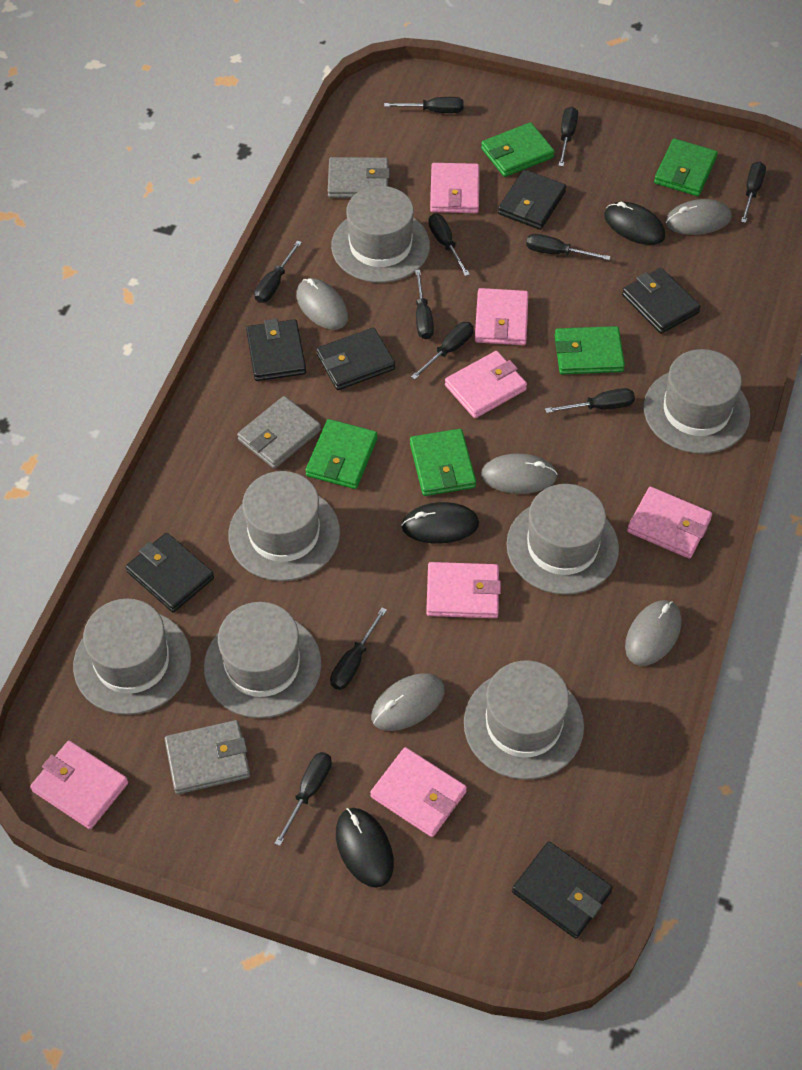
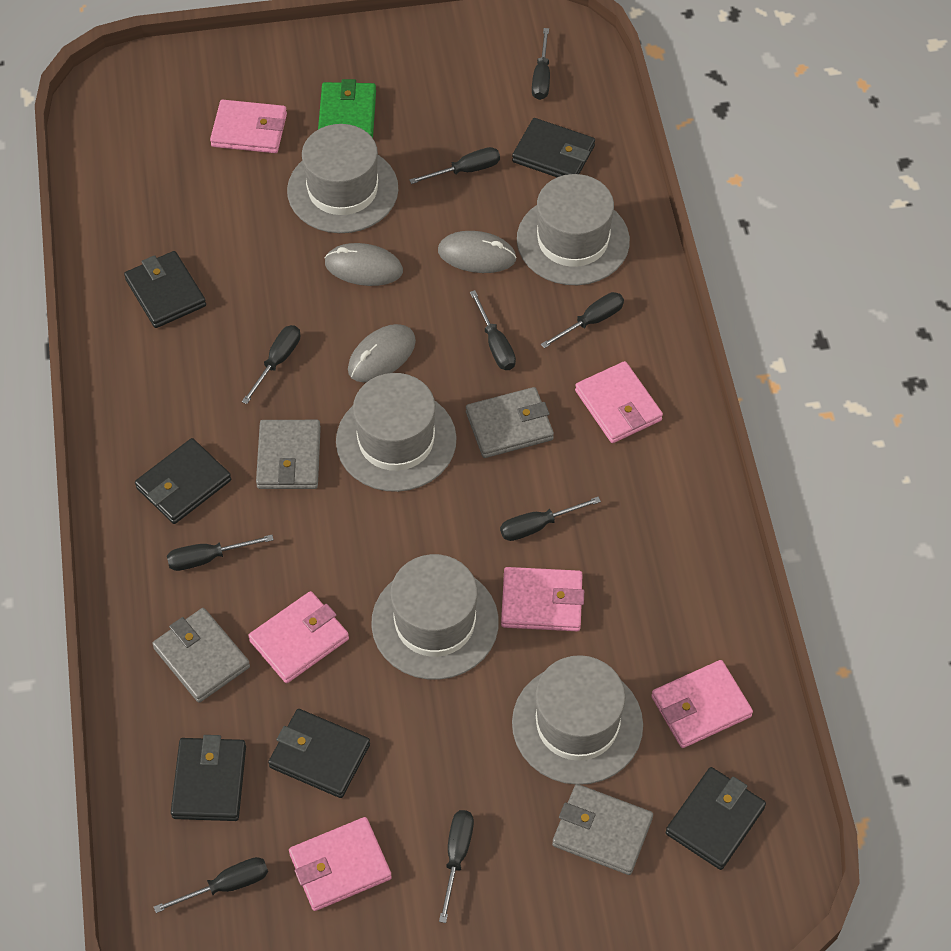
black mouse: [336,808,394,888] [401,502,479,544] [604,202,665,245] = 3 -> none = 0
black screwdriver: [254,240,302,303] [274,752,332,846] [330,608,387,690] [384,97,463,113] [411,322,474,380] [415,270,434,339] [428,214,470,276] [526,234,611,260] [545,388,635,413] [558,107,578,167] [741,162,766,223] = 11 -> [154,857,268,913] [167,535,274,571] [242,325,300,404] [409,147,500,184] [439,810,474,923] [470,290,516,370] [500,497,601,541] [532,28,550,100] [541,292,624,348] = 9
green wallet: [305,419,377,489] [410,429,476,496] [481,122,555,177] [555,326,625,374] [654,138,718,196] = 5 -> [318,79,376,138] = 1
grey hat: [73,599,191,715] [204,602,321,718] [228,471,340,581] [331,186,430,283] [464,660,584,780] [506,484,619,595] [644,349,750,454] = 7 -> [287,124,398,233] [336,373,457,492] [371,554,499,680] [512,655,643,785] [517,174,630,285] = 5
grey mouse: [296,278,348,330] [371,673,444,731] [480,454,557,494] [625,600,681,666] [665,199,732,235] = 5 -> [325,243,403,286] [348,324,416,382] [438,231,517,273] = 3
grey wallet: [165,720,250,794] [237,396,321,469] [328,157,390,198] = 3 -> [152,608,250,703] [256,420,321,489] [466,387,554,458] [552,784,653,875] = 4
pink wallet: [30,741,128,829] [370,747,467,837] [426,562,501,618] [430,163,479,213] [445,351,527,418] [475,288,529,345] [627,487,712,559] = 7 -> [210,100,287,153] [248,591,349,683] [289,817,392,911] [501,567,584,631] [575,361,663,443] [651,660,753,748] = 6

